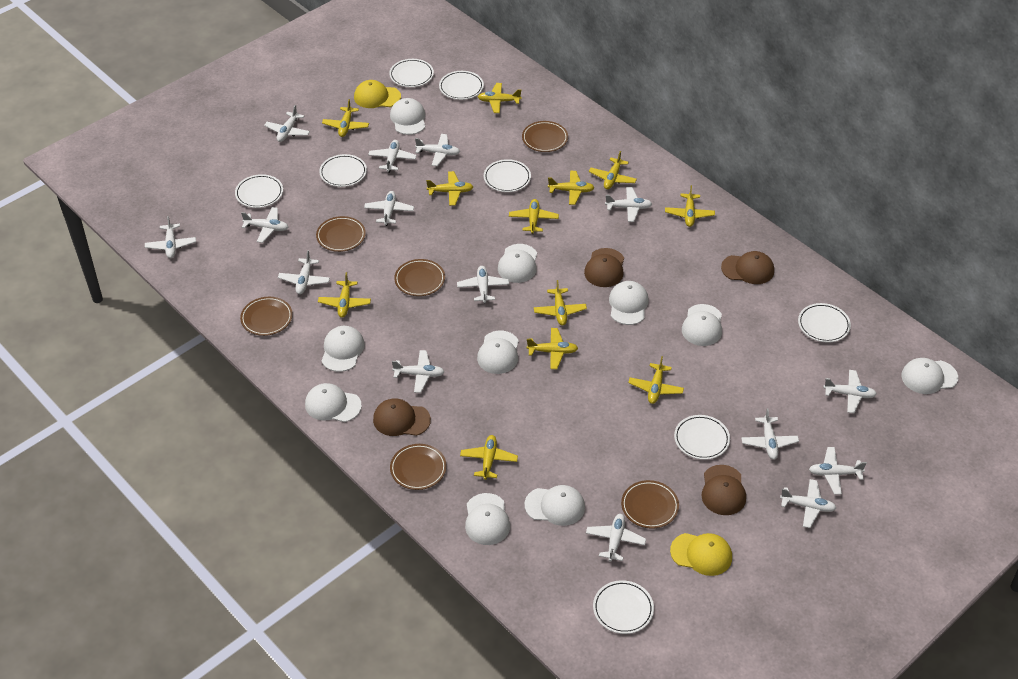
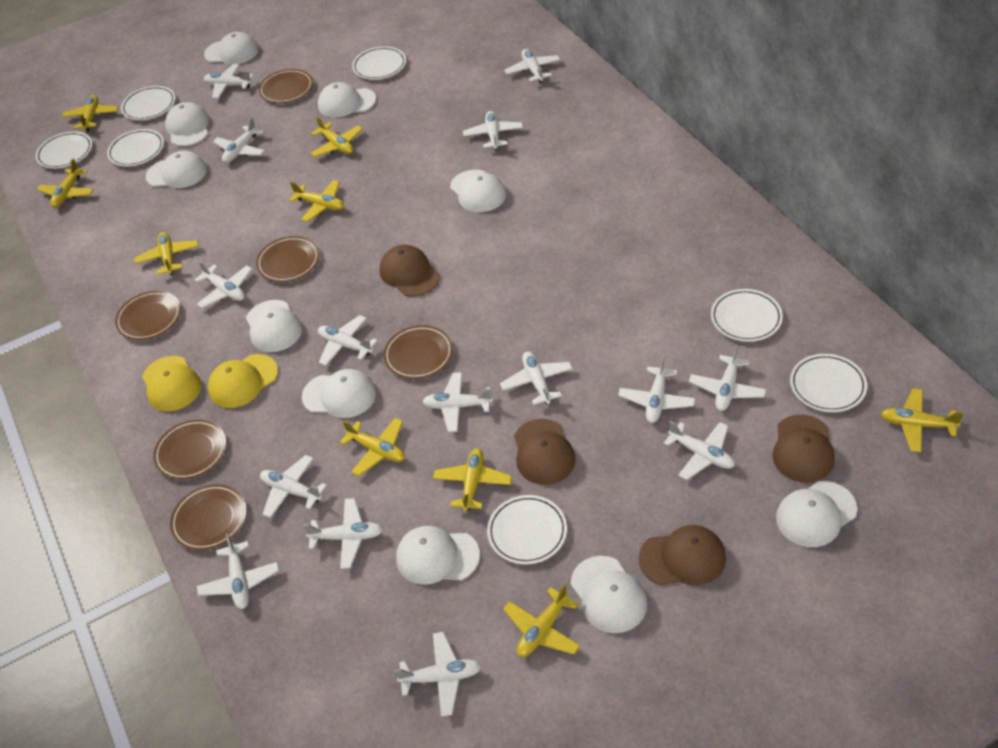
white plate: [235,174,283,208] [319,154,367,187] [389,59,434,87] [439,71,484,100] [484,159,531,192] [593,580,654,634] [674,415,730,460] [798,303,851,343] = 8 -> [36,131,92,169] [107,129,164,166] [121,86,175,120] [352,46,406,80] [487,495,567,564] [711,289,783,342] [790,354,867,412] = 7
yellow plane: [318,272,371,318] [322,99,369,137] [426,171,473,206] [460,435,518,480] [478,83,522,113] [509,199,559,234] [527,328,578,369] [534,280,587,325] [548,171,594,205] [589,151,637,189] [628,356,684,404] [665,185,715,227] = 12 -> [37,158,94,208] [62,95,118,132] [134,232,199,275] [289,180,344,222] [310,116,363,157] [340,418,405,476] [433,448,512,512] [503,584,581,657] [881,388,964,452] = 9

